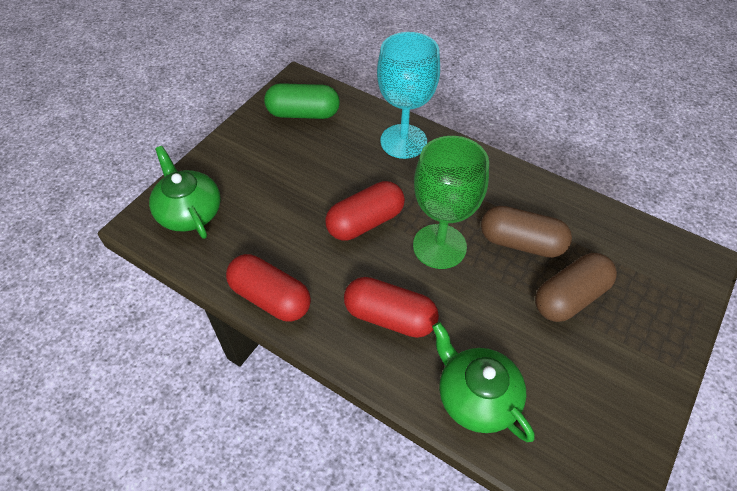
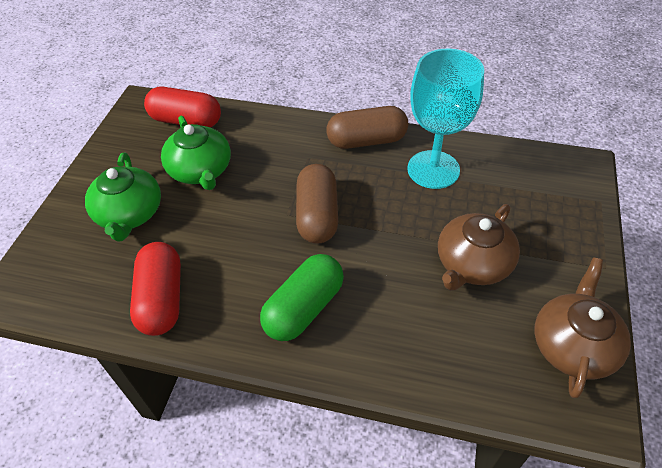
brown teapot: none = 0 -> [438,204,520,291] [534,258,631,398] = 2
green goblet: [413,136,489,269] = 1 -> none = 0
red capsule: [226,254,311,322] [325,181,405,240] [344,277,439,338] = 3 -> [130,242,181,336] [144,87,221,127] = 2

